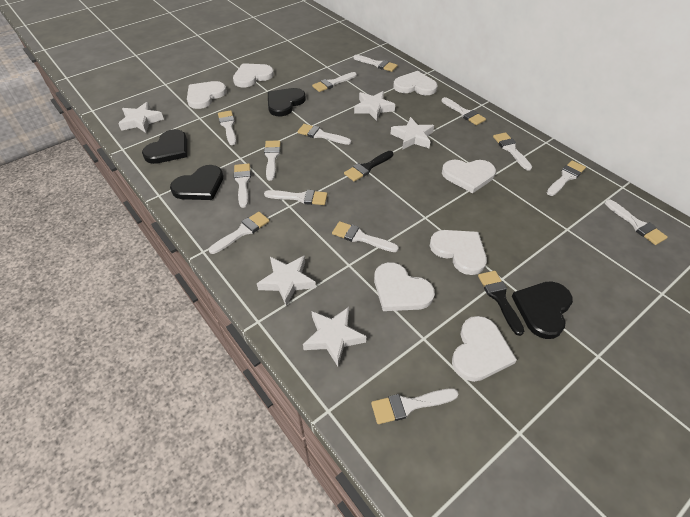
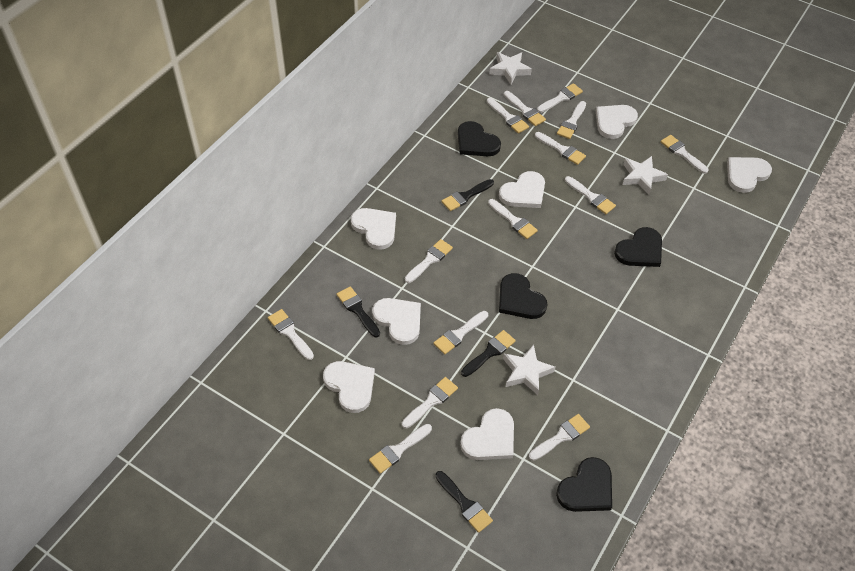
black brush: [344,151,393,182] [478,271,524,336] = 2 -> [337,286,380,337] [435,471,493,533] [441,179,494,211] [461,330,516,377] = 4
white star: [118,102,164,133] [257,255,316,306] [303,307,366,366] [354,91,395,121] [391,117,434,150] = 5 -> [489,52,532,85] [503,345,555,395] [622,156,668,194] = 3

